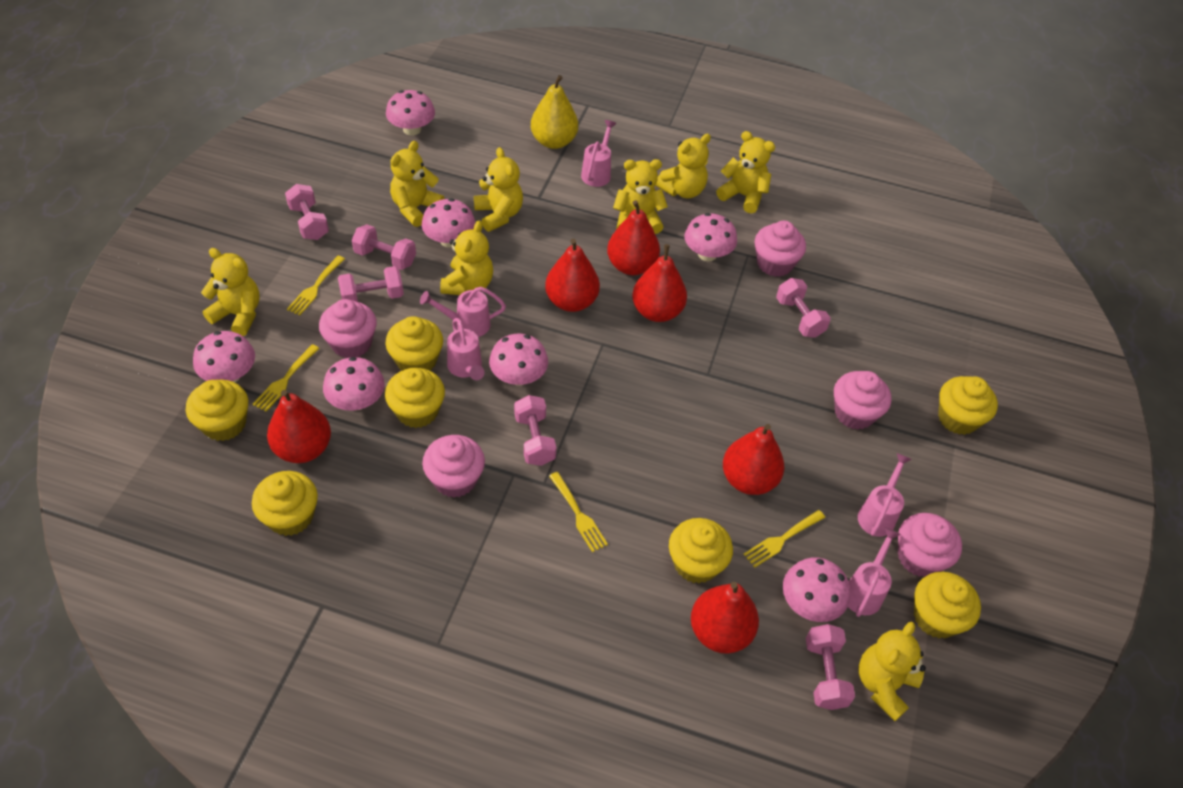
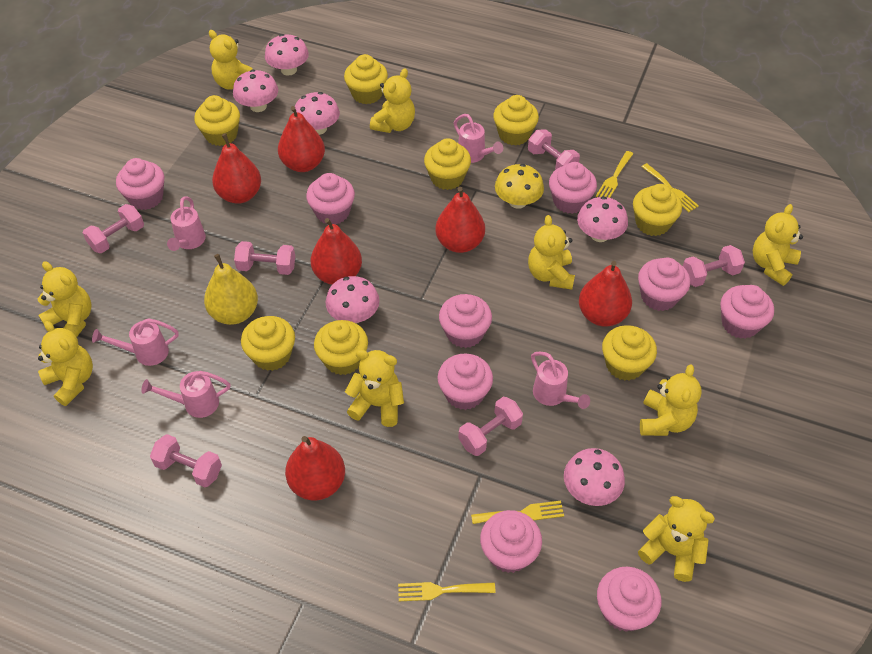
pink cupcake: [319,299,377,358] [422,435,485,498] [755,221,806,277] [834,371,891,430] [898,513,962,577] = 5 -> [116,158,165,210] [306,173,355,225] [437,354,493,410] [439,294,492,348] [480,510,542,573] [549,162,597,214] [597,567,661,632] [638,258,690,311] [720,285,774,339] = 9
pink mushroom: [193,331,255,382] [323,357,385,411] [386,90,435,136] [422,198,475,248] [489,334,548,386] [684,213,737,262] [783,558,850,622] = 7 -> [233,69,278,112] [265,34,309,76] [295,92,340,135] [326,276,379,323] [564,448,625,506] [577,196,628,242] = 6
yellow cupcake: [186,380,248,441] [252,471,318,536] [385,316,443,371] [385,368,445,428] [669,518,733,584] [914,572,981,638] [938,376,998,435] = 7 -> [194,95,240,146] [241,316,295,371] [314,320,368,375] [344,54,388,104] [424,138,471,190] [493,95,539,146] [602,325,657,381] [633,184,682,236] = 8
yellow mushroom: none = 0 -> [495,164,544,209] = 1
yellow teddy bear: [201,248,260,336] [390,141,445,227] [440,221,493,295] [474,147,523,232] [613,159,668,234] [655,134,711,198] [716,131,775,213] [858,622,926,721] = 8 -> [38,261,91,337] [38,321,93,406] [209,30,252,90] [345,350,404,427] [370,68,415,133] [528,215,575,290] [638,496,715,582] [640,364,701,436] [753,204,803,286] = 9

